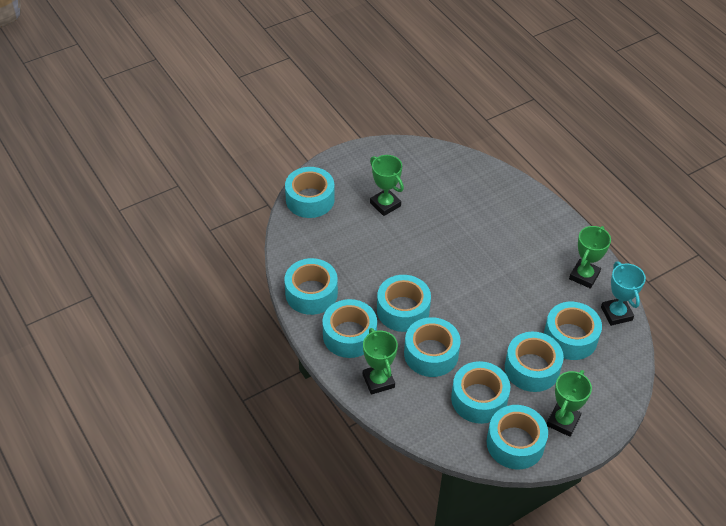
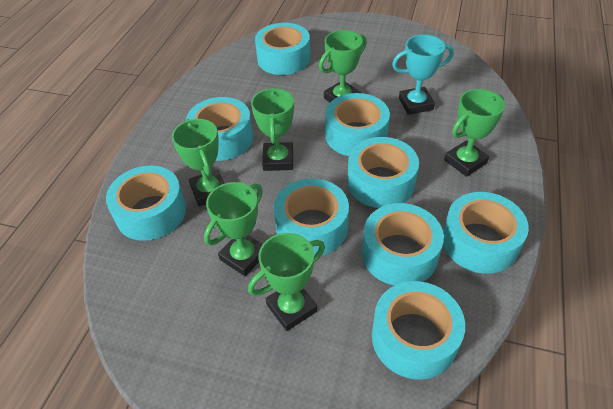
green trophy: [363,328,398,395] [370,155,404,216] [547,370,592,437] [569,226,611,289] = 4 -> [172,119,225,206] [204,182,263,276] [248,233,325,331] [251,87,294,171] [319,30,367,102] [444,89,505,177] = 6

